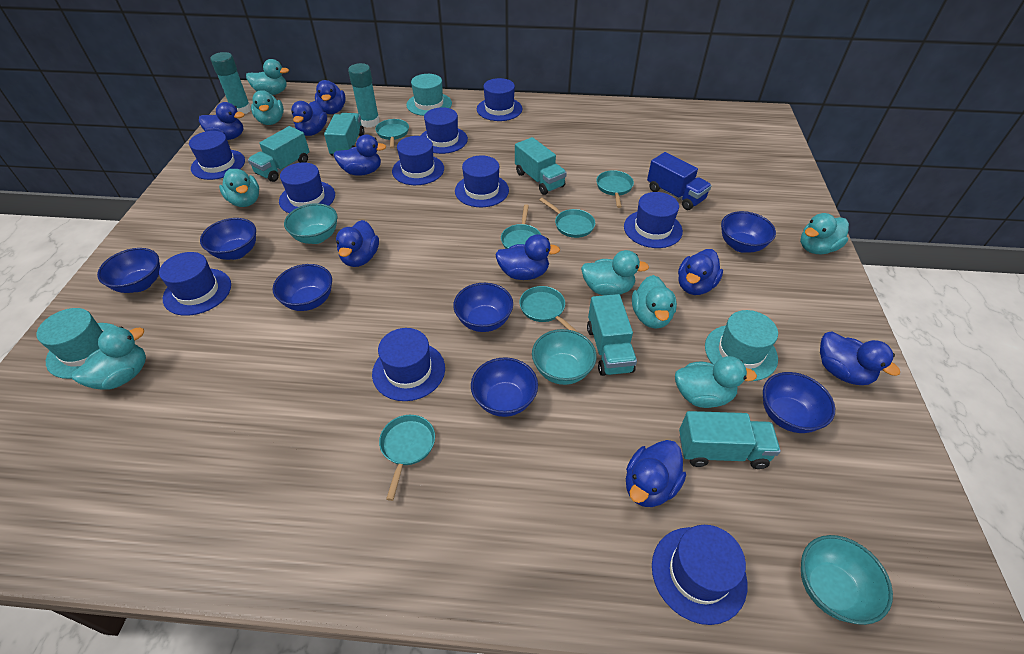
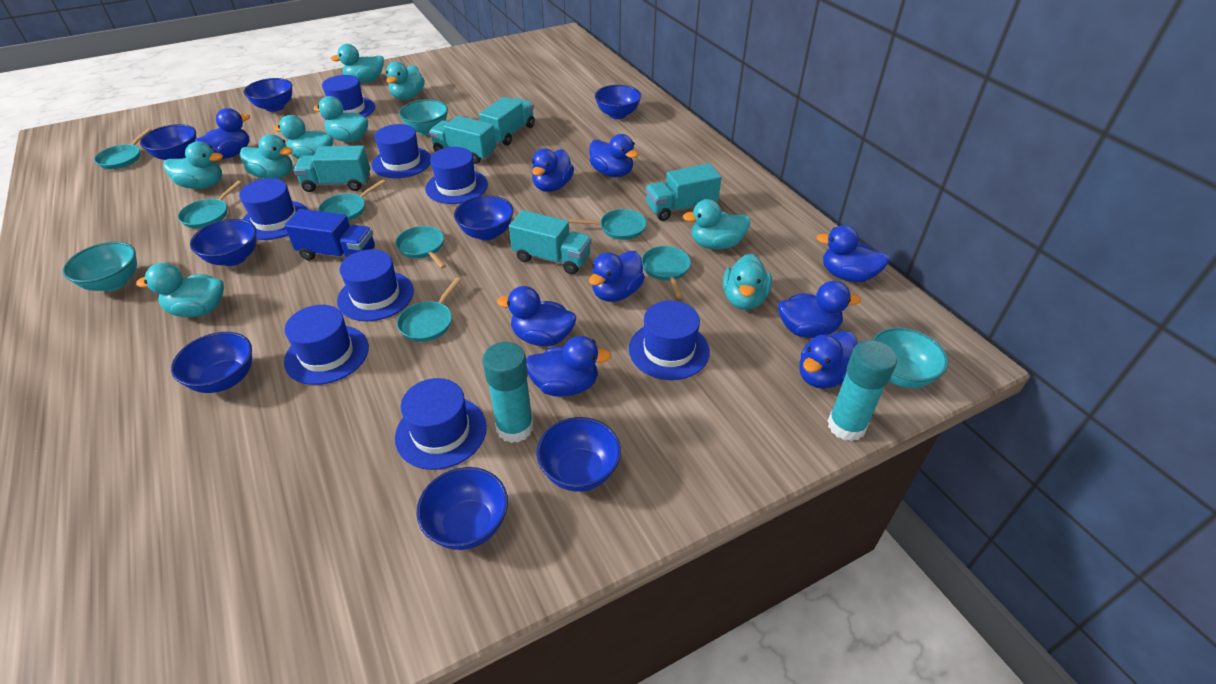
blue bowl: [97,248,160,293] [200,218,256,260] [273,264,332,311] [453,283,513,332] [471,357,538,417] [721,211,776,253] [763,372,835,433] = 7 -> [140,124,197,160] [171,332,252,393] [190,219,257,266] [244,78,292,112] [416,467,508,550] [454,195,514,240] [536,417,621,492] [595,85,641,119] = 8
blue hat: [159,252,231,316] [189,131,245,180] [279,162,335,213] [372,328,445,401] [392,136,444,185] [420,107,468,154] [455,155,509,207] [477,78,522,121] [624,192,683,248] [652,525,747,625] = 10 -> [239,178,308,240] [284,305,369,385] [321,75,375,120] [337,249,414,321] [372,124,431,178] [395,378,487,470] [425,147,488,204] [629,301,710,380] = 8
turquoise duck: [72,327,146,390] [219,169,259,207] [246,59,289,95] [251,90,284,125] [581,250,649,295] [632,275,677,329] [675,356,757,408] [800,213,849,254] = 8 -> [136,263,224,317] [163,142,223,189] [240,134,293,179] [273,115,333,159] [313,96,368,142] [331,44,384,83] [386,61,425,100] [683,199,750,249] [723,253,772,310] = 9
turquoise hat: [37,308,117,379] [406,74,452,116] [705,310,778,381] = 3 -> none = 0
turquoise pan: [375,119,409,149] [379,415,435,501] [501,204,541,249] [519,286,579,333] [539,198,595,238] [596,170,634,208] = 6 -> [94,128,151,169] [178,181,242,228] [319,180,385,221] [395,226,446,269] [397,278,461,342] [569,209,646,240] [642,246,691,298] = 7

